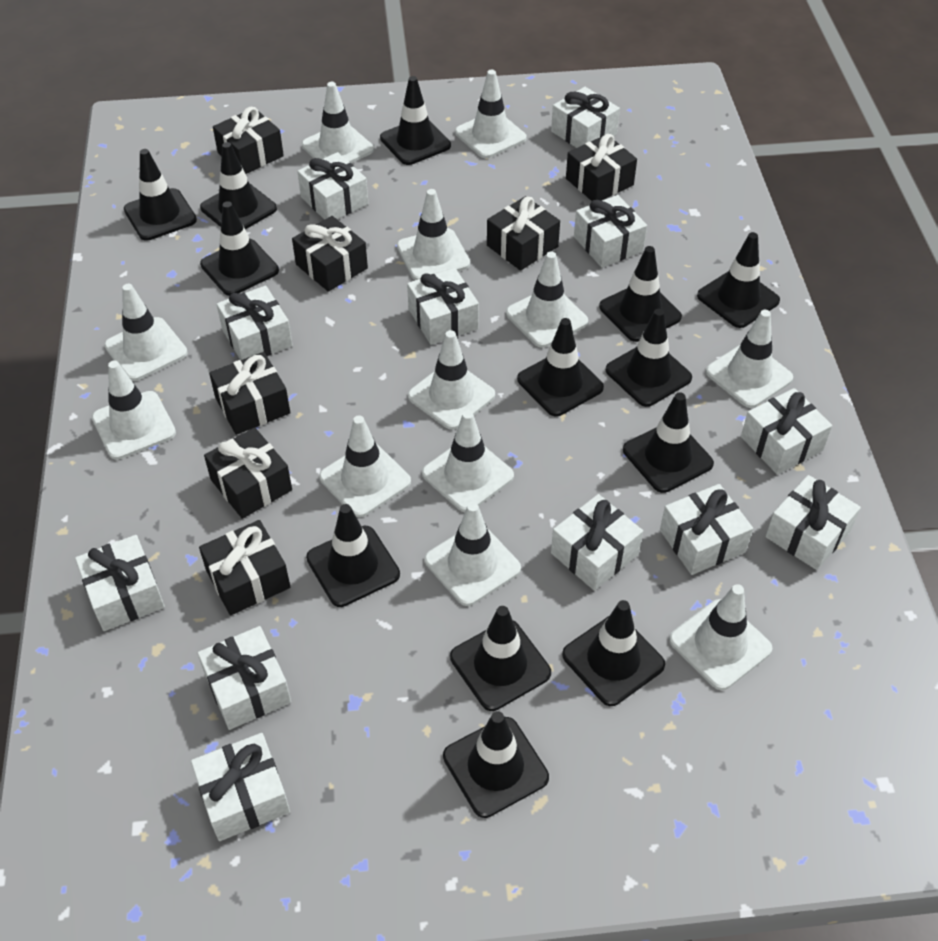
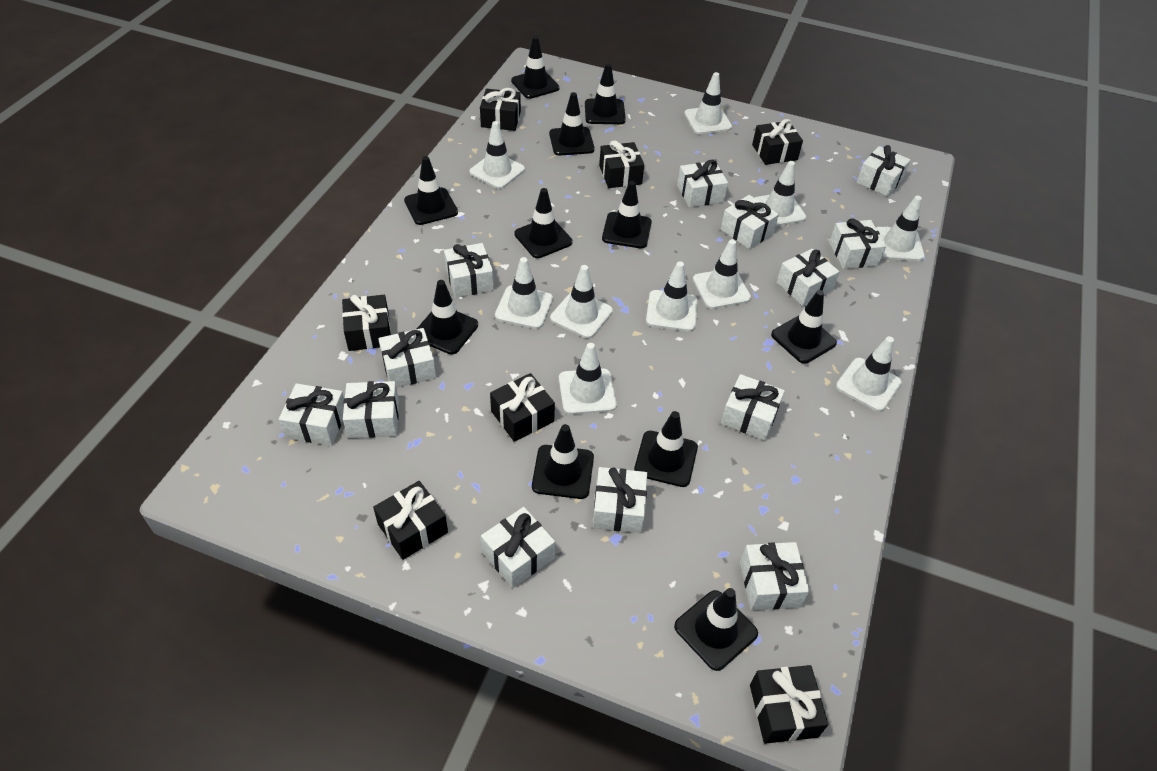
black traffic cone: [124,149,197,241] [200,142,277,229] [200,201,279,296] [306,504,400,607] [380,76,451,165] [443,711,549,818] [450,606,551,711] [517,318,604,416] [562,600,665,706] [599,246,682,342] [606,309,692,407] [623,392,714,493] [697,232,780,328] = 13 -> [404,156,458,225] [417,280,478,354] [511,36,560,99] [514,188,573,258] [532,424,594,499] [549,92,595,155] [585,63,626,124] [602,181,652,248] [634,411,698,487] [674,588,758,671] [771,290,837,364] = 11
white gift: [75,535,165,631] [191,733,290,841] [198,626,291,730] [217,286,293,360] [297,152,368,220] [407,268,479,345] [551,87,620,148] [551,494,643,591] [574,195,647,268] [660,484,753,575] [741,388,832,475] [766,475,861,570] = 12 -> [279,383,344,446] [343,381,399,438] [378,328,436,388] [444,243,494,298] [481,507,555,588] [593,467,647,533] [677,160,728,208] [721,195,779,249] [721,374,785,440] [740,542,809,610] [777,249,840,306] [829,219,886,269] [857,145,910,196] = 13
white traffic cone: [92,360,176,460] [104,284,187,381] [302,82,374,163] [319,415,411,517] [397,189,470,280] [408,330,495,430] [422,411,514,512] [425,502,521,606] [455,70,527,158] [506,251,588,348] [669,584,772,690] [706,310,793,408] = 12 -> [469,121,525,189] [495,257,553,329] [550,265,613,338] [559,343,617,415] [646,261,698,332] [684,72,732,134] [693,239,751,309] [754,161,806,227] [836,336,902,412] [876,196,925,261] = 10

